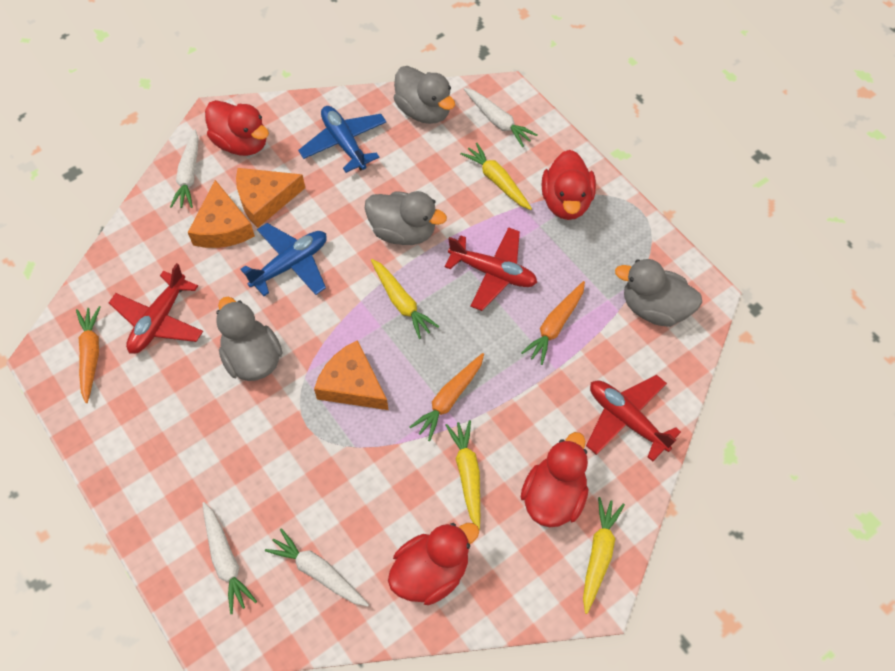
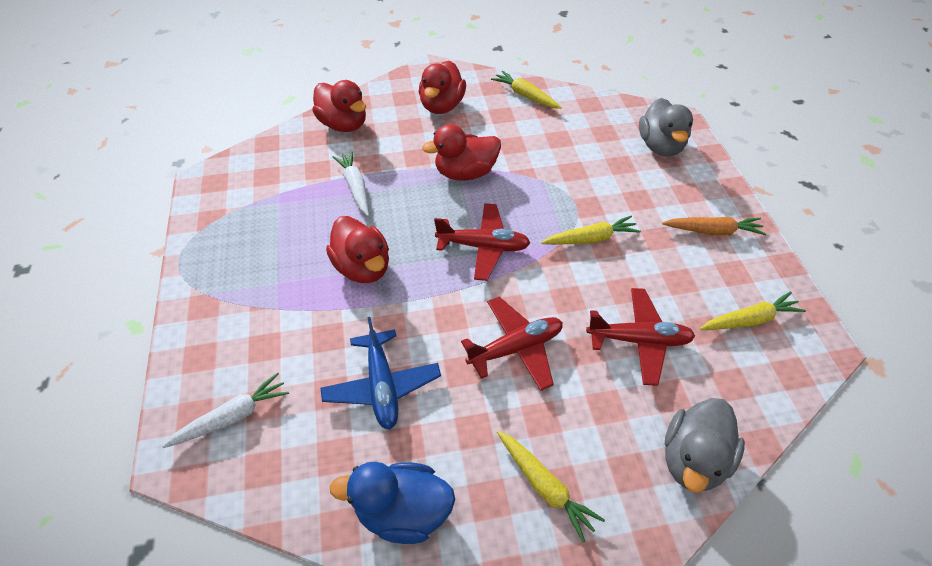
blue duck: none = 0 -> [329,462,455,544] = 1
blue plane: [240,223,327,296] [298,106,386,173] = 2 -> [321,317,441,430] = 1
grey duck: [216,297,282,381] [365,191,447,245] [394,66,455,124] [615,259,702,327] = 4 -> [639,98,693,156] [664,398,745,493] = 2
orange carrot: [76,306,101,403] [409,353,484,441] [521,281,585,365] = 3 -> [662,217,766,235] = 1
orange cheese: [188,180,255,248] [236,168,305,228] [314,340,389,410] = 3 -> none = 0
white carrot: [170,129,198,208] [202,502,257,614] [265,528,369,607] [464,88,537,147] = 4 -> [162,373,289,448] [333,151,369,216] = 2

